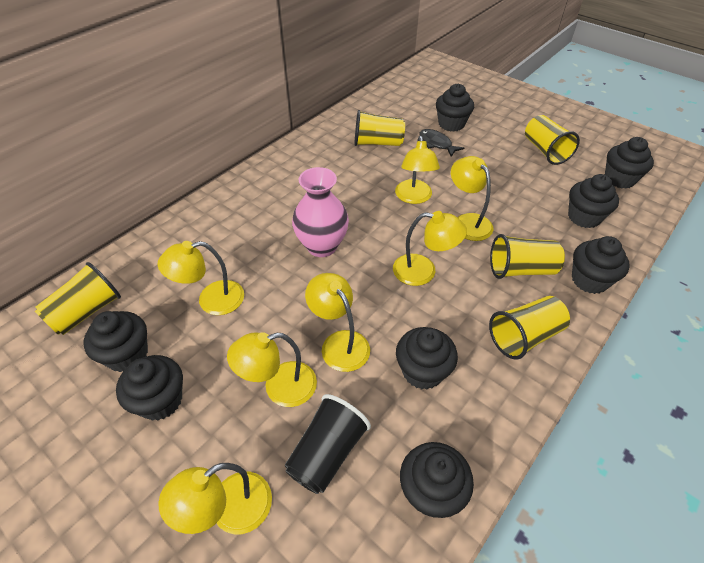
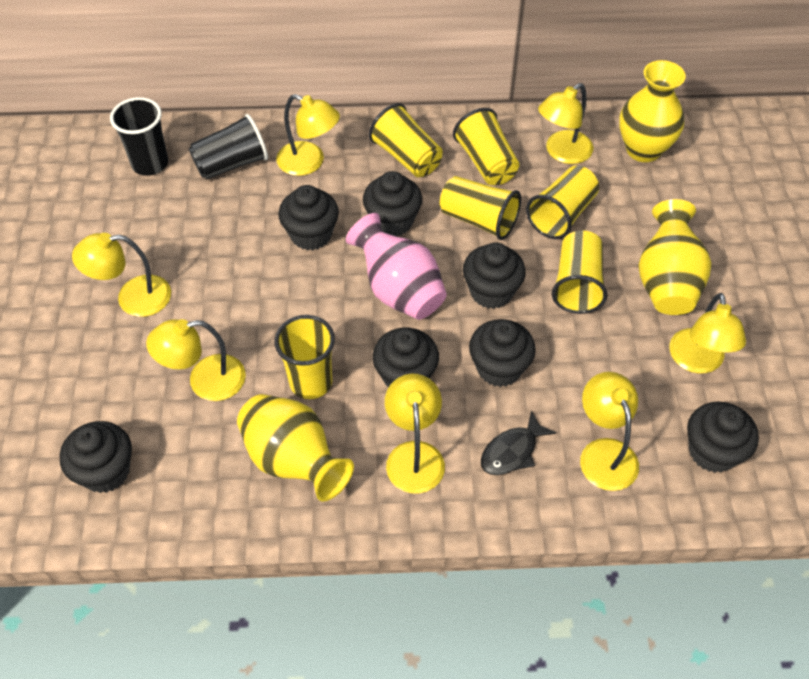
black cup: [285,394,371,494] = 1 -> [110,97,168,176] [189,114,268,179] = 2
black cupcake: [84,311,148,372] [116,355,183,421] [396,327,458,389] [400,442,474,518] [436,84,474,132] [568,174,619,228] [572,236,630,294] [605,137,654,189] = 8 -> [60,421,132,493] [278,185,339,250] [363,171,422,236] [372,328,439,388] [463,242,526,309] [469,319,536,387] [687,402,759,473] = 7
yellow cup: [35,262,121,335] [354,110,405,146] [489,296,570,360] [490,234,565,279] [525,115,580,165] = 5 -> [274,315,335,399] [369,103,443,177] [440,176,521,240] [453,108,519,185] [526,165,599,239] [552,230,607,314] = 6
yellow vase: none = 0 -> [237,394,354,501] [619,60,686,162] [639,199,711,315] = 3

